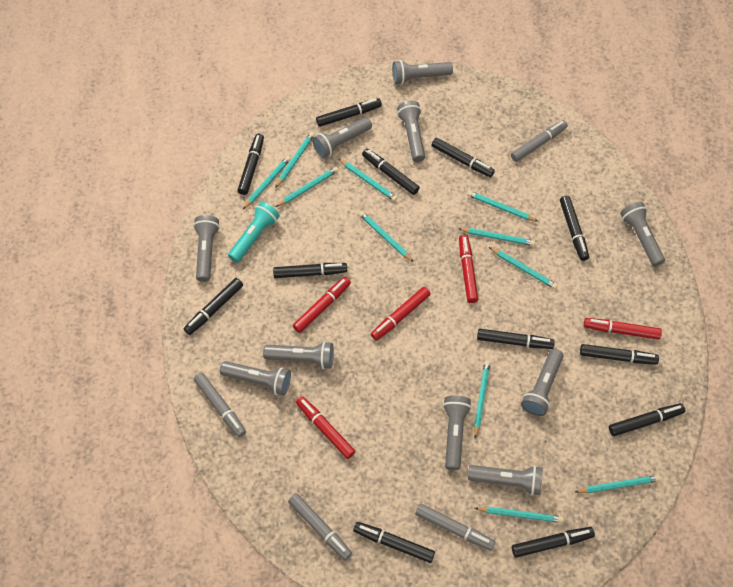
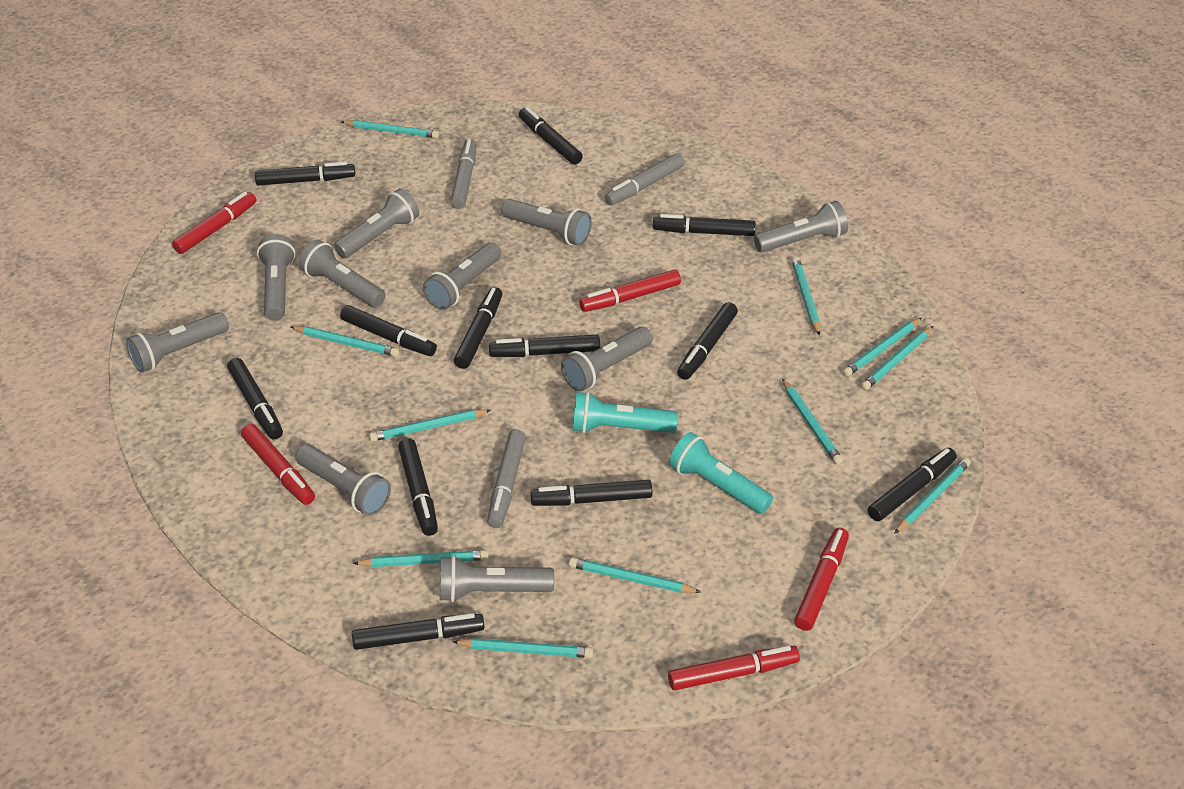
grey marker: [194,373,246,437] [288,493,352,560] [415,504,495,551] [511,120,568,162] = 4 -> [451,139,477,209] [487,430,526,528] [605,153,685,205] = 3
turquoise flashlight: [228,202,280,263] = 1 -> [572,391,678,433] [669,432,773,514] = 2

